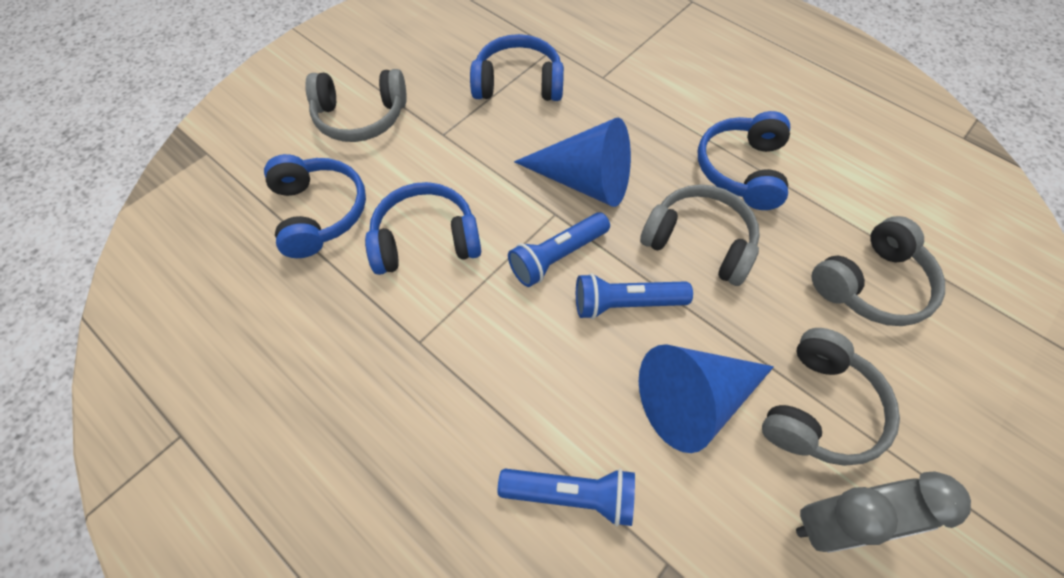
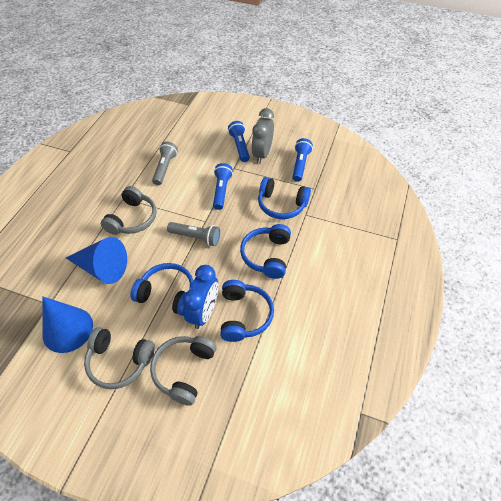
blue clock: none = 0 -> [183,265,218,329] = 1
grey flashlight: none = 0 -> [152,142,178,185] [167,222,220,246] = 2
grey headphones: [305,69,407,142] [640,184,760,286] [762,328,900,466] [811,216,945,326] = 4 -> [84,327,155,389] [101,186,157,235] [150,336,217,406] = 3

